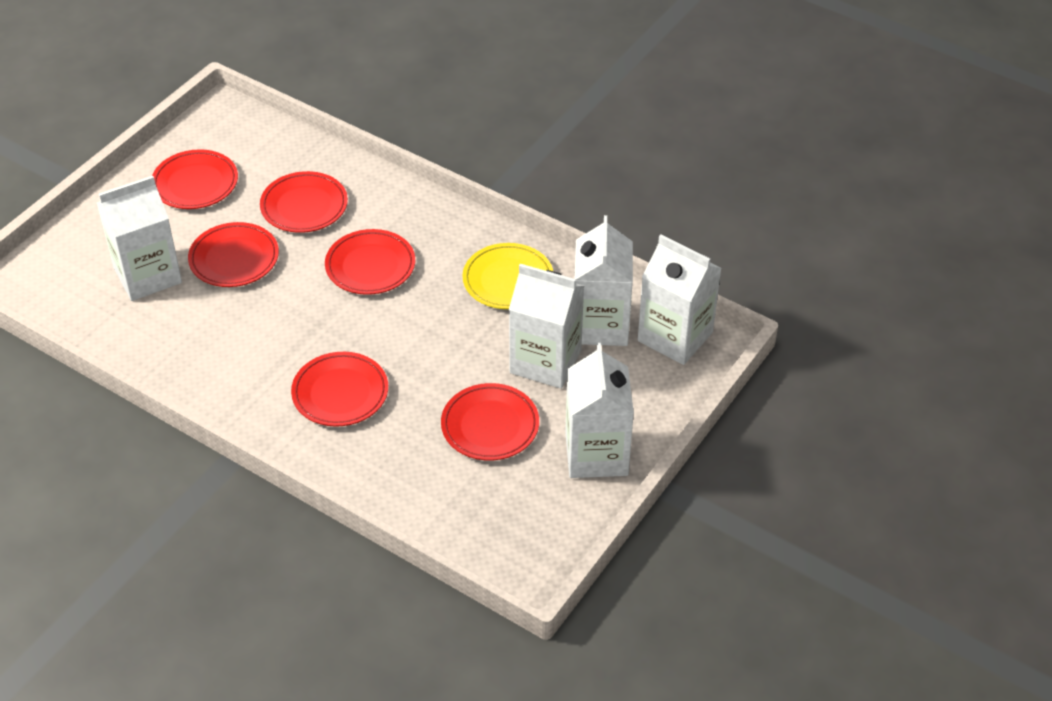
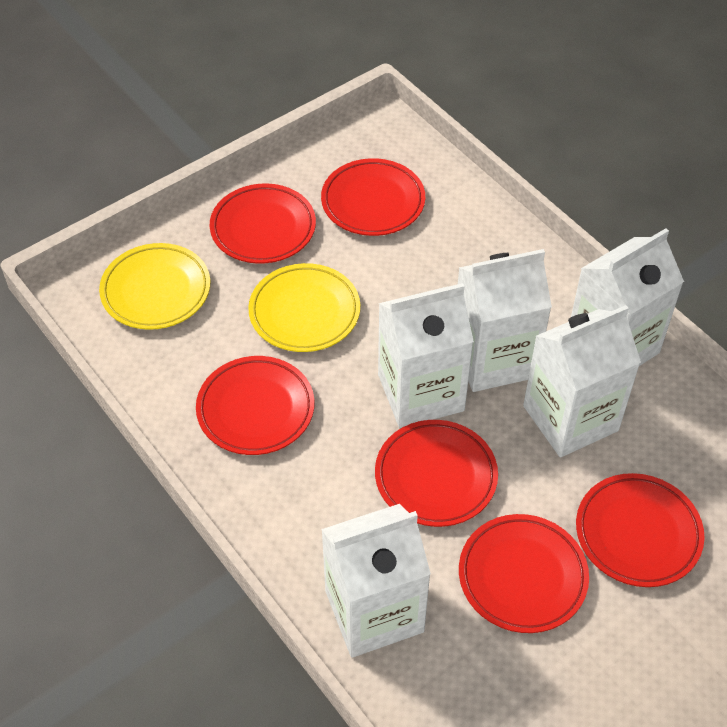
yellow plate: [463,243,553,309] = 1 -> [99,243,210,330] [248,263,360,352] = 2

